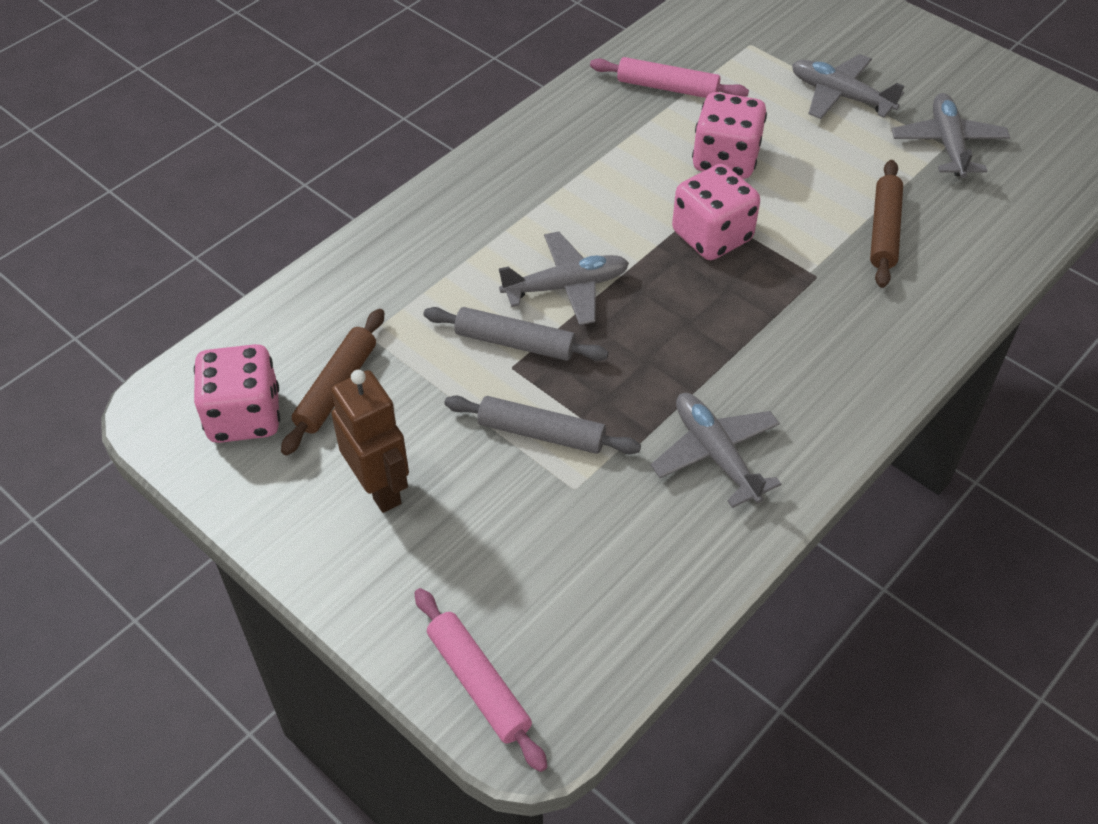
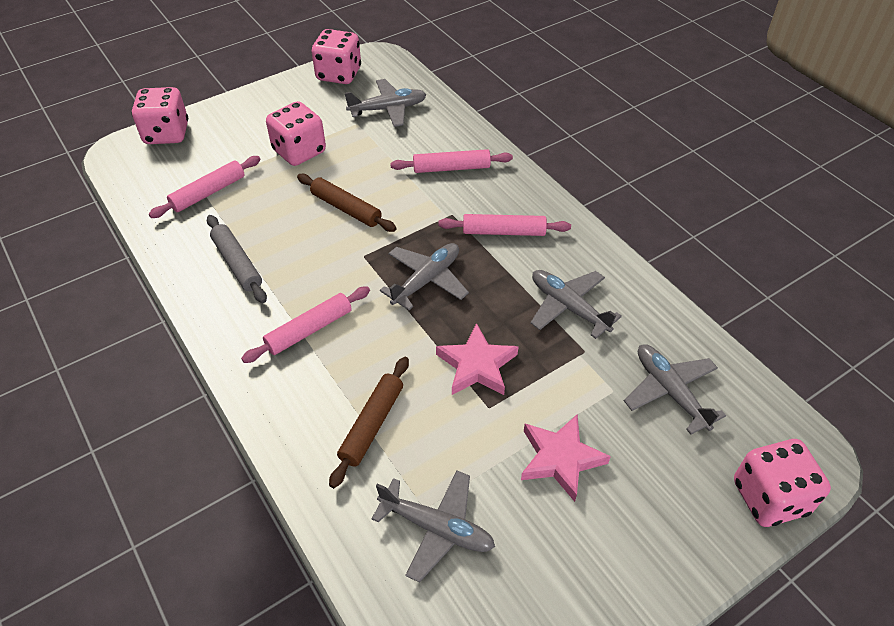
brown robot: [331,370,409,513] = 1 -> none = 0
grey plane: [499,231,629,325] [651,393,781,508] [792,54,904,119] [892,93,1010,178] = 4 -> [345,79,426,127] [372,471,495,582] [380,243,469,310] [531,270,622,339] [624,345,726,435] = 5
grey rolling pin: [423,307,609,361] [444,396,641,454] = 2 -> [207,215,267,303] = 1
pink dice: [194,344,280,443] [672,164,760,260] [692,92,767,179] = 3 -> [132,87,188,144] [266,101,326,166] [312,29,361,84] [734,439,831,527] = 4
pink rolling pin: [415,588,547,772] [590,57,749,98] = 2 -> [149,156,260,218] [241,287,370,363] [390,149,513,173] [438,214,571,236] = 4
pink star: none = 0 -> [436,323,519,395] [521,414,611,502] = 2

